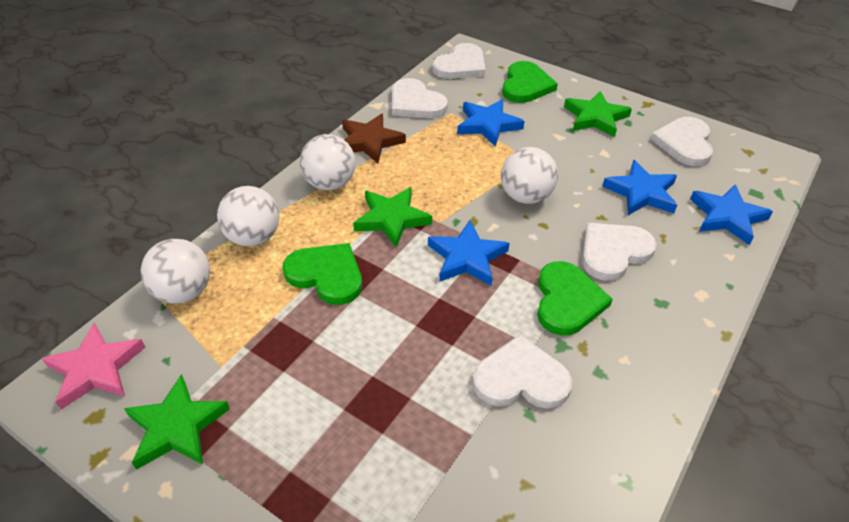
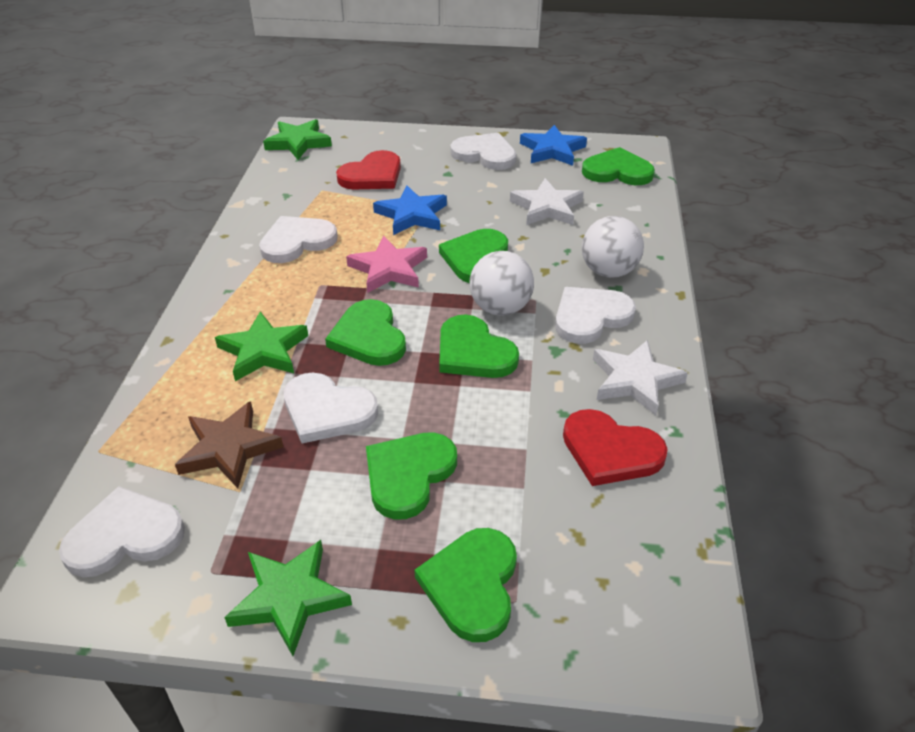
blue star: [428,220,509,286] [457,99,525,147] [602,160,677,215] [690,184,773,245] = 4 -> [373,185,447,235] [520,125,587,166] = 2
green heart: [282,243,362,305] [502,61,558,103] [537,261,613,336] = 3 -> [325,299,406,366] [366,432,457,520] [415,528,517,642] [439,229,508,283] [439,315,519,378] [582,147,655,185] = 6
red heart: none = 0 -> [336,150,401,189] [563,409,668,486] = 2
white ball: [141,239,210,304] [217,186,279,247] [300,134,356,190] [501,147,558,204] = 4 -> [470,251,534,316] [582,216,644,278] = 2
white star: none = 0 -> [510,178,584,225] [593,340,688,415] = 2

